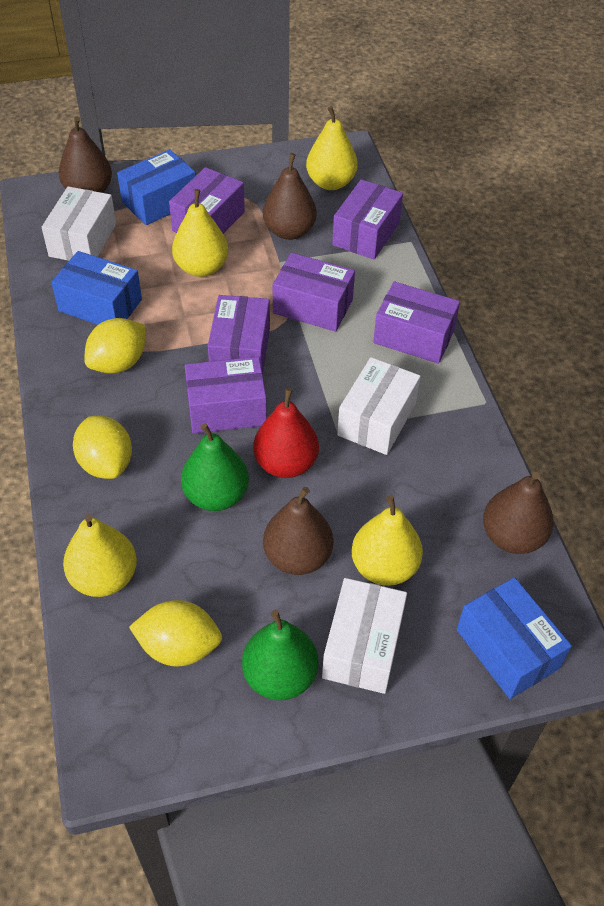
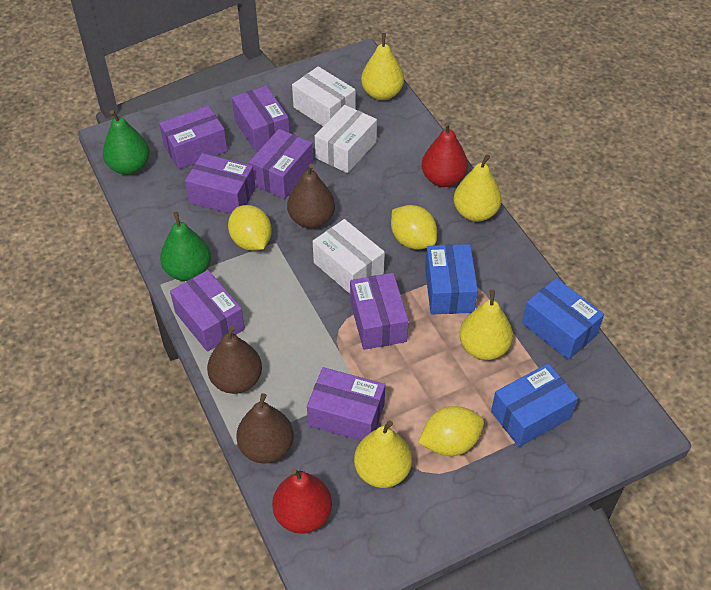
brown pear: [59,117,112,193] [263,153,317,240] [263,487,333,575] [483,472,554,554] = 4 -> [207,325,262,394] [236,393,294,464] [287,164,335,229] = 3
purple box: [169,167,245,234] [185,357,267,433] [208,295,270,374] [273,253,355,332] [332,179,403,260] [373,281,460,364] = 6 -> [159,105,227,169] [170,270,245,352] [185,153,256,214] [232,86,290,152] [249,129,313,199] [307,367,385,441] [350,273,409,350] = 7
red pear: [253,388,319,478] = 1 -> [272,468,332,534] [422,122,468,187] = 2

